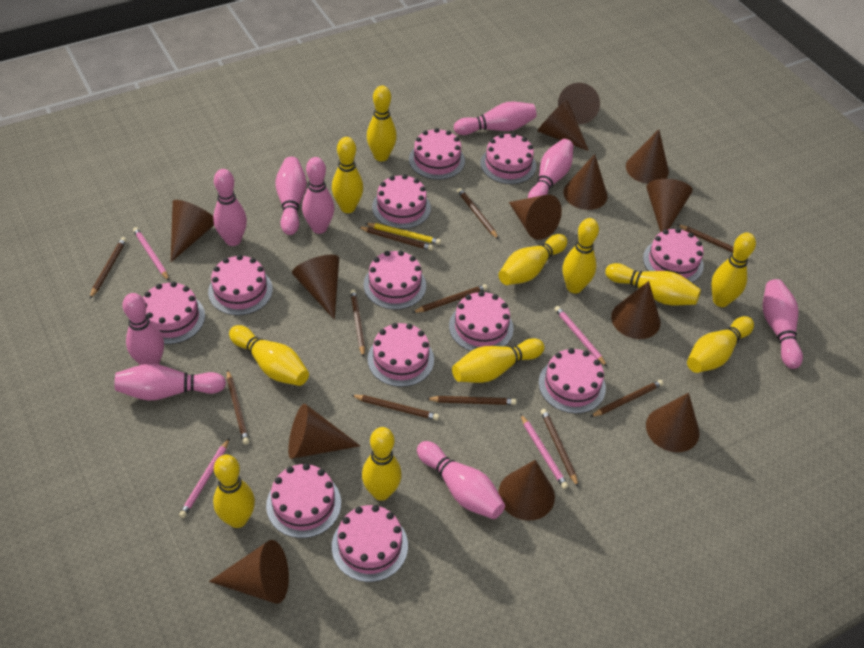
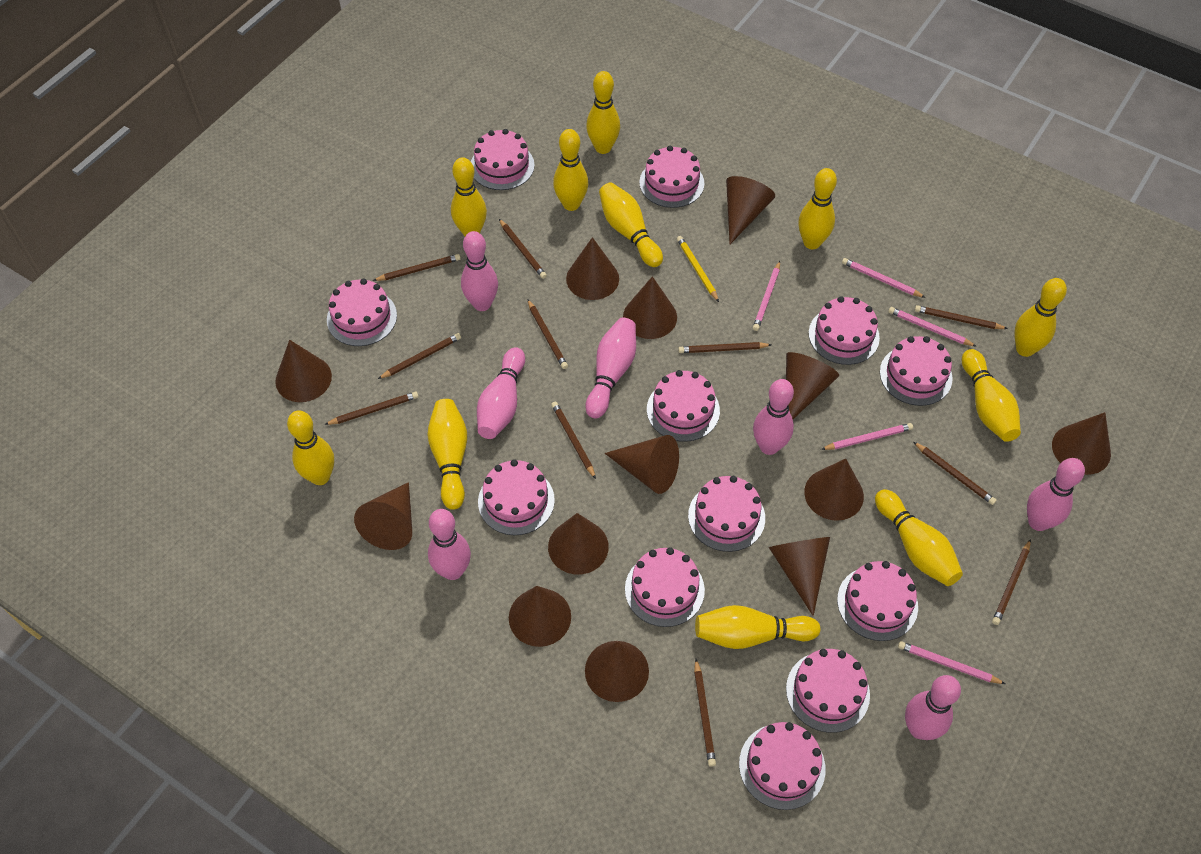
pink bowling pin: [115,364,226,401] [122,293,164,365] [213,169,247,246] [275,157,307,235] [302,157,334,234] [417,441,505,519] [454,102,537,135] [528,139,573,198] [763,279,803,369] = 9 -> [428,509,471,580] [461,231,498,311] [477,347,525,439] [585,318,636,419] [753,379,794,455] [905,675,961,740] [1027,458,1085,531] = 7
pink pencil: [133,227,169,281] [179,438,230,518] [520,414,568,489] [554,306,607,367] = 4 -> [753,261,780,331] [821,423,913,450] [842,258,926,298] [888,307,977,347] [898,641,1005,684] = 5

